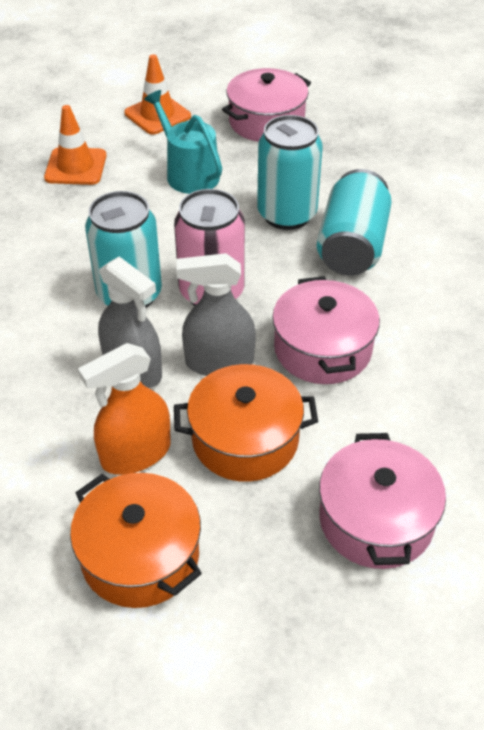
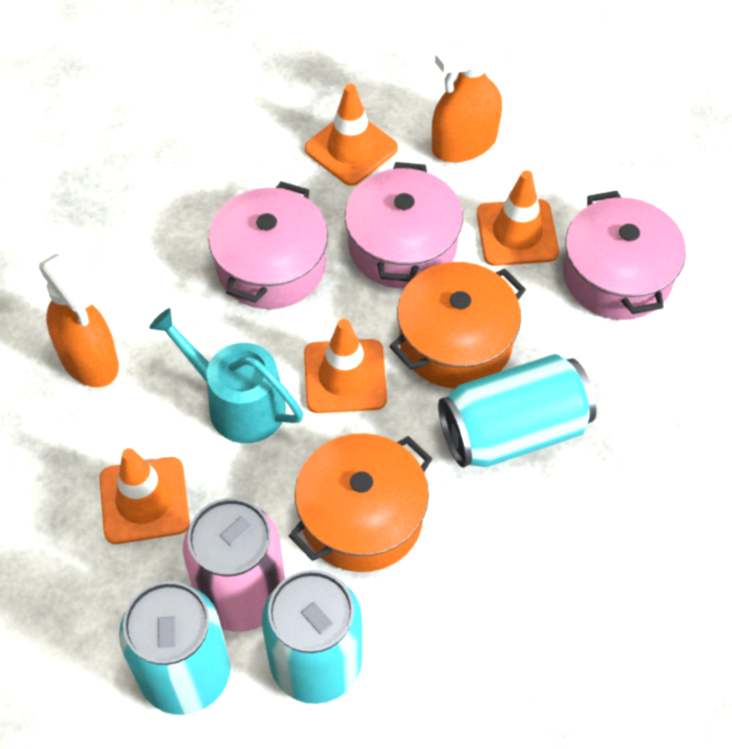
grey spray bottle: [98,256,162,388] [176,253,256,376] = 2 -> none = 0
orange spray bottle: [78,343,171,475] = 1 -> [39,254,119,387] [432,31,502,162] = 2
orange traffic cone: [44,105,106,185] [124,54,191,134] = 2 -> [99,448,190,544] [304,319,387,413] [305,84,398,186] [477,170,559,266] = 4

